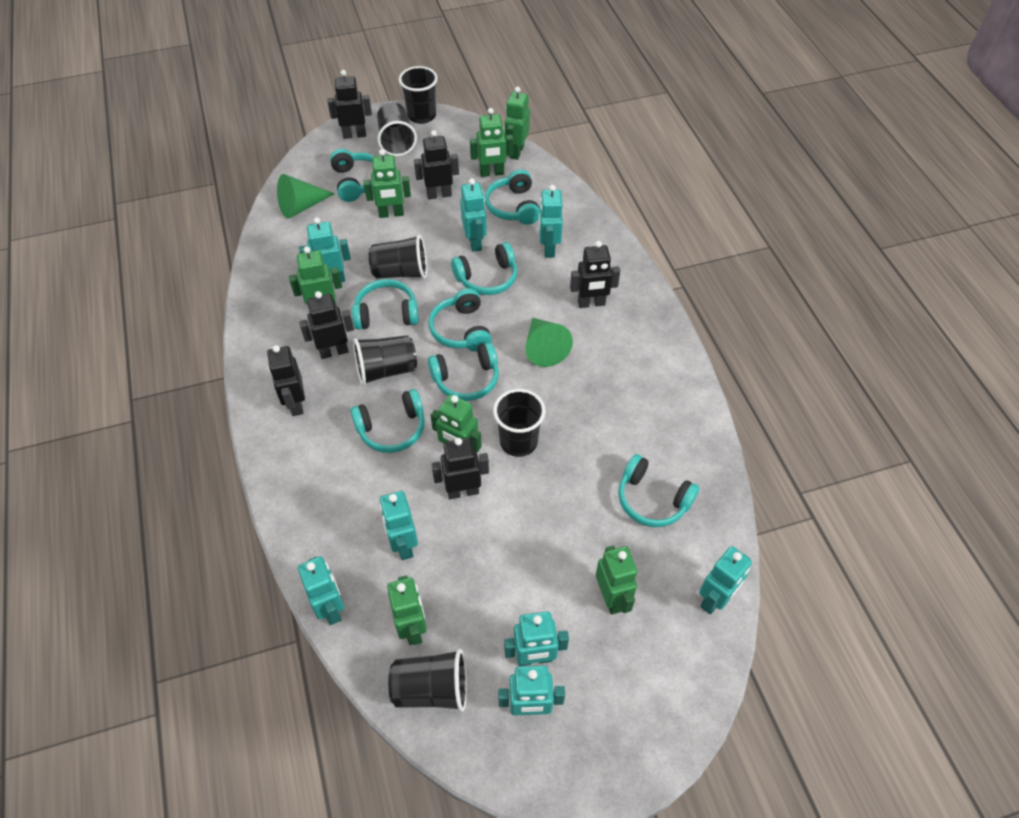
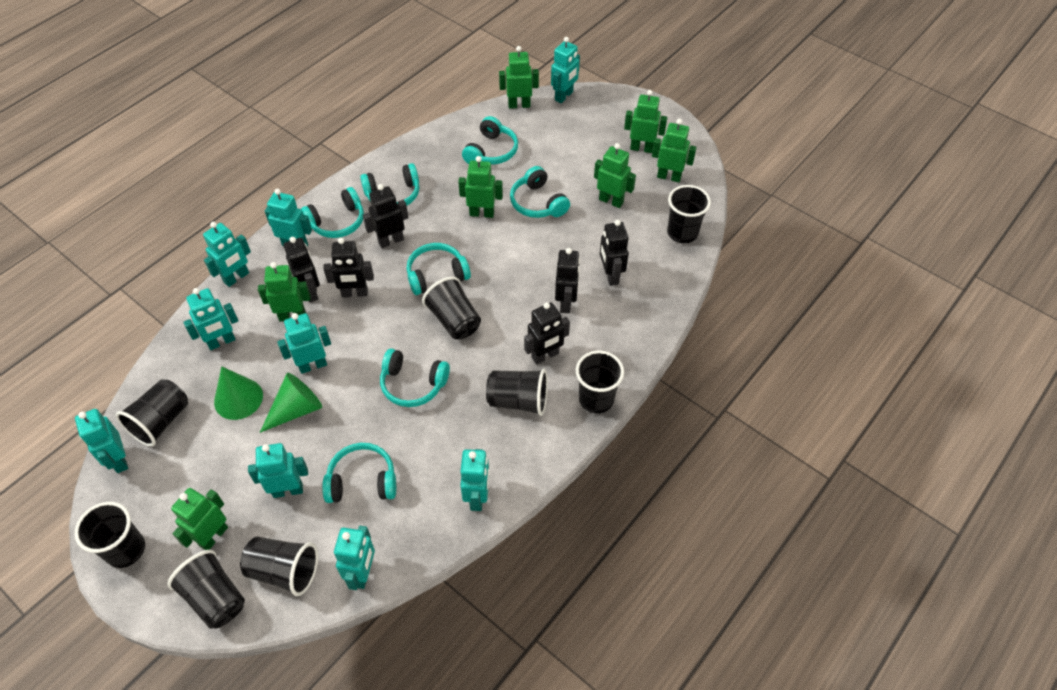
black cup: [353,335,417,386] [369,234,427,279] [377,102,417,156] [388,649,467,712] [399,66,438,124] [493,389,545,457] = 6 -> [74,502,145,568] [116,379,188,447] [167,550,245,628] [240,537,318,596] [422,277,481,339] [486,369,548,416] [576,350,624,413] [667,185,711,243] = 8
turquoise headphones: [330,149,374,202] [350,389,425,453] [352,279,419,330] [428,342,499,401] [429,288,492,352] [451,242,517,295] [485,169,540,225] [618,454,699,527] = 8 -> [301,187,364,238] [322,443,396,503] [360,163,419,206] [380,349,450,407] [407,243,471,295] [462,116,518,164] [510,166,570,218] = 7
turquoise robot: [298,556,344,625] [299,217,351,282] [380,491,418,560] [460,178,487,252] [498,666,565,716] [504,611,569,666] [539,185,563,258] [699,546,752,614] = 8 -> [75,409,128,473] [183,288,238,350] [203,222,251,287] [248,443,308,498] [265,189,312,246] [277,313,331,374] [334,526,375,590] [460,449,490,511] [551,37,580,103] = 9

